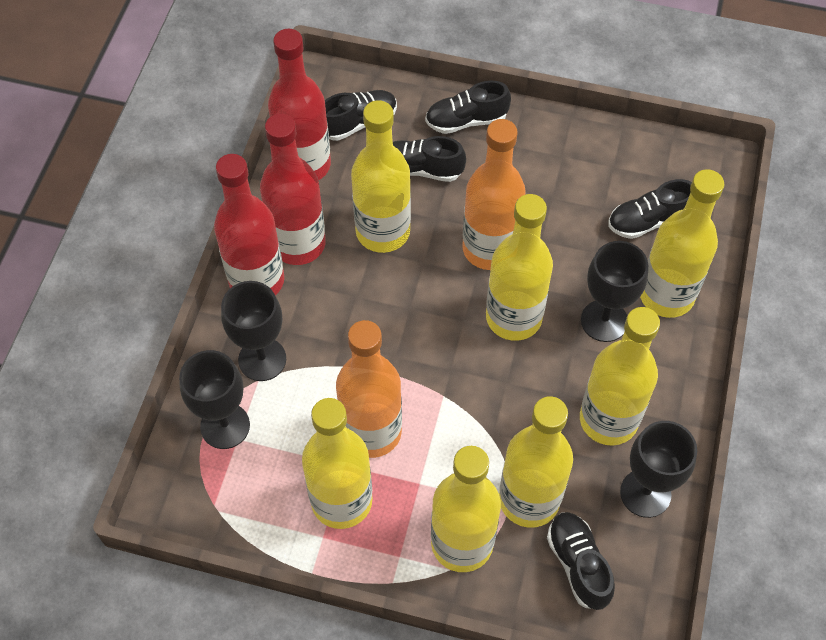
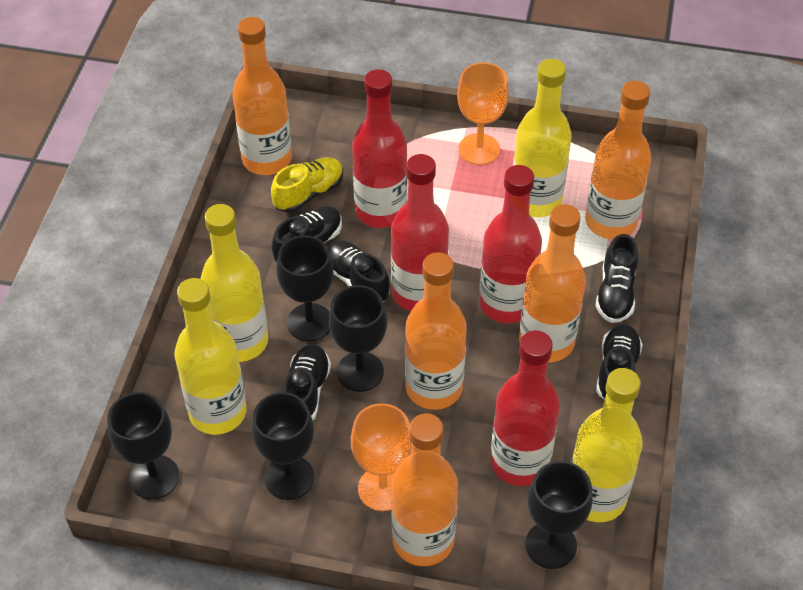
black goblet: [179,350,250,449] [221,281,286,381] [581,241,648,342] [620,421,697,518] = 4 -> [107,392,179,500] [252,392,314,500] [276,235,334,341] [329,285,387,392] [525,461,593,569] = 5
orange bottle: [336,320,402,458] [462,119,526,270] = 2 -> [232,17,292,175] [391,413,458,566] [405,252,467,410] [519,204,586,362] [585,81,651,239] = 5
orange goblet: none = 0 -> [351,403,412,511] [457,62,509,165] = 2
red bottle: [214,154,284,295] [260,114,326,265] [268,29,331,181] = 3 -> [352,69,407,228] [391,154,449,311] [479,165,542,323] [490,330,560,486] = 4
yellow bottle: [302,398,372,529] [351,100,411,253] [431,446,501,572] [486,194,553,341] [499,396,573,528] [580,307,660,445] [640,169,724,318] = 7 -> [174,278,247,435] [201,204,268,362] [513,59,572,217] [571,368,643,522] = 4
yellow shoe: none = 0 -> [271,157,344,213] = 1

